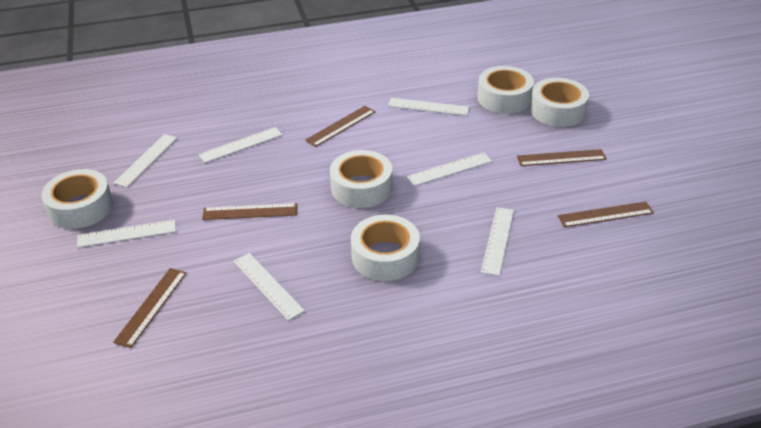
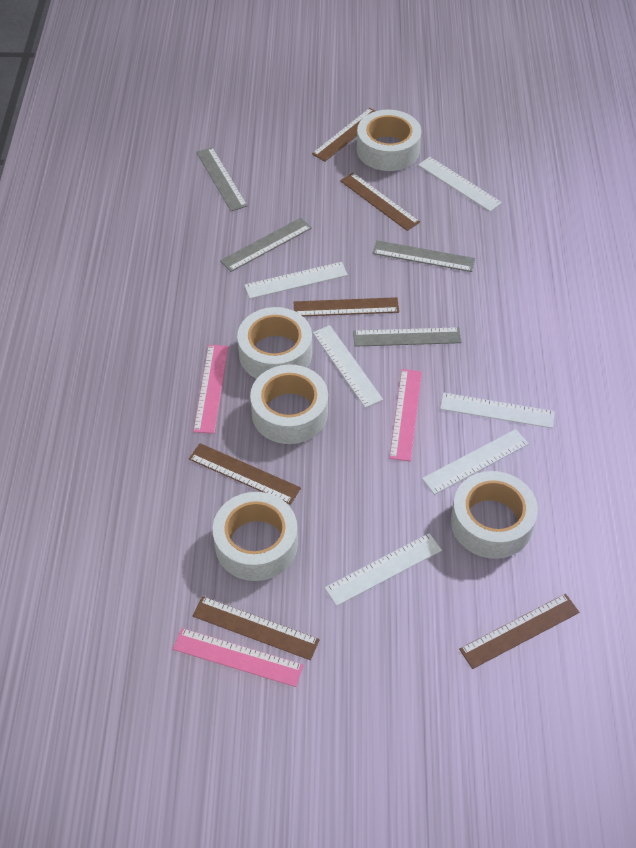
brown ruler: [113,268,186,348] [202,203,297,220] [305,106,375,147] [517,149,607,166] [558,202,654,227] = 5 -> [189,443,301,505] [193,596,320,660] [294,297,399,316] [312,108,375,161] [340,173,420,231] [459,594,580,669] = 6
grey ruler: none = 0 -> [196,147,248,211] [220,218,312,272] [353,327,462,347] [373,240,475,272] = 4
pink ruler: none = 0 -> [173,628,304,687] [193,345,228,434] [389,369,422,461] = 3
white ruler: [77,220,176,248] [114,134,177,187] [198,127,283,163] [234,253,305,321] [388,98,469,116] [407,152,492,186] [481,207,514,276] = 7 -> [244,262,348,299] [313,325,383,408] [325,533,442,606] [418,157,502,212] [422,429,529,495] [440,393,555,428] = 6

